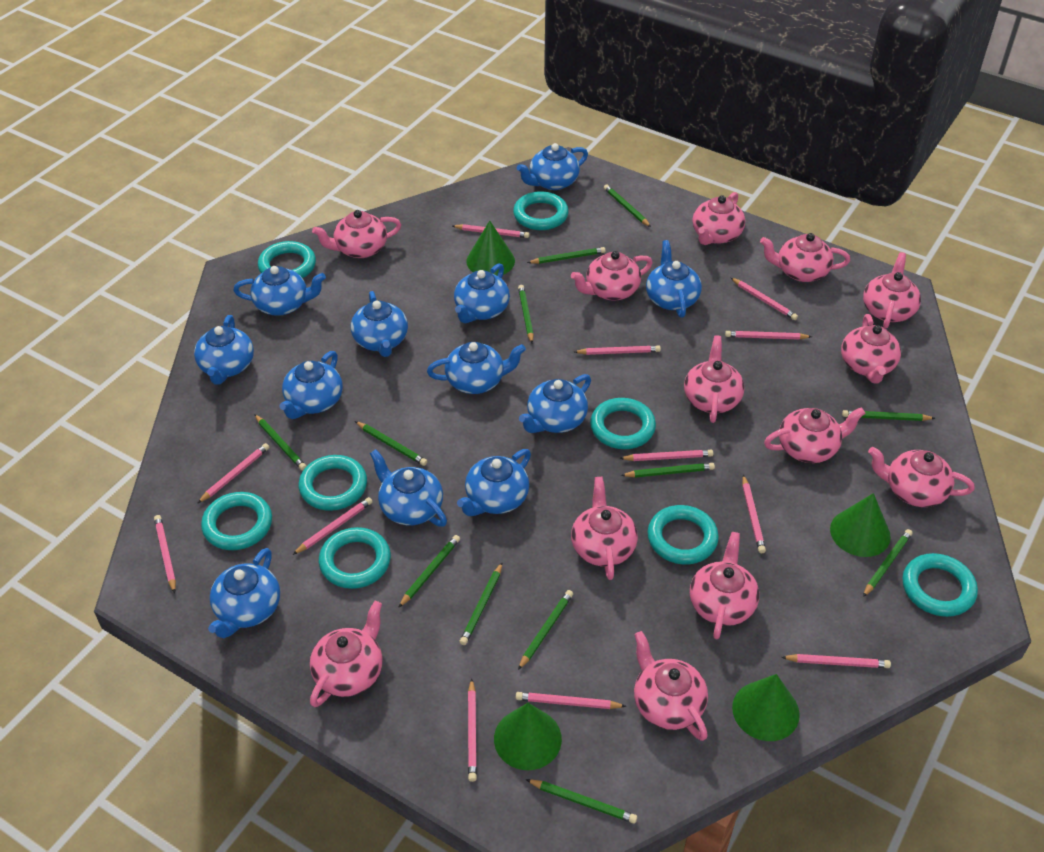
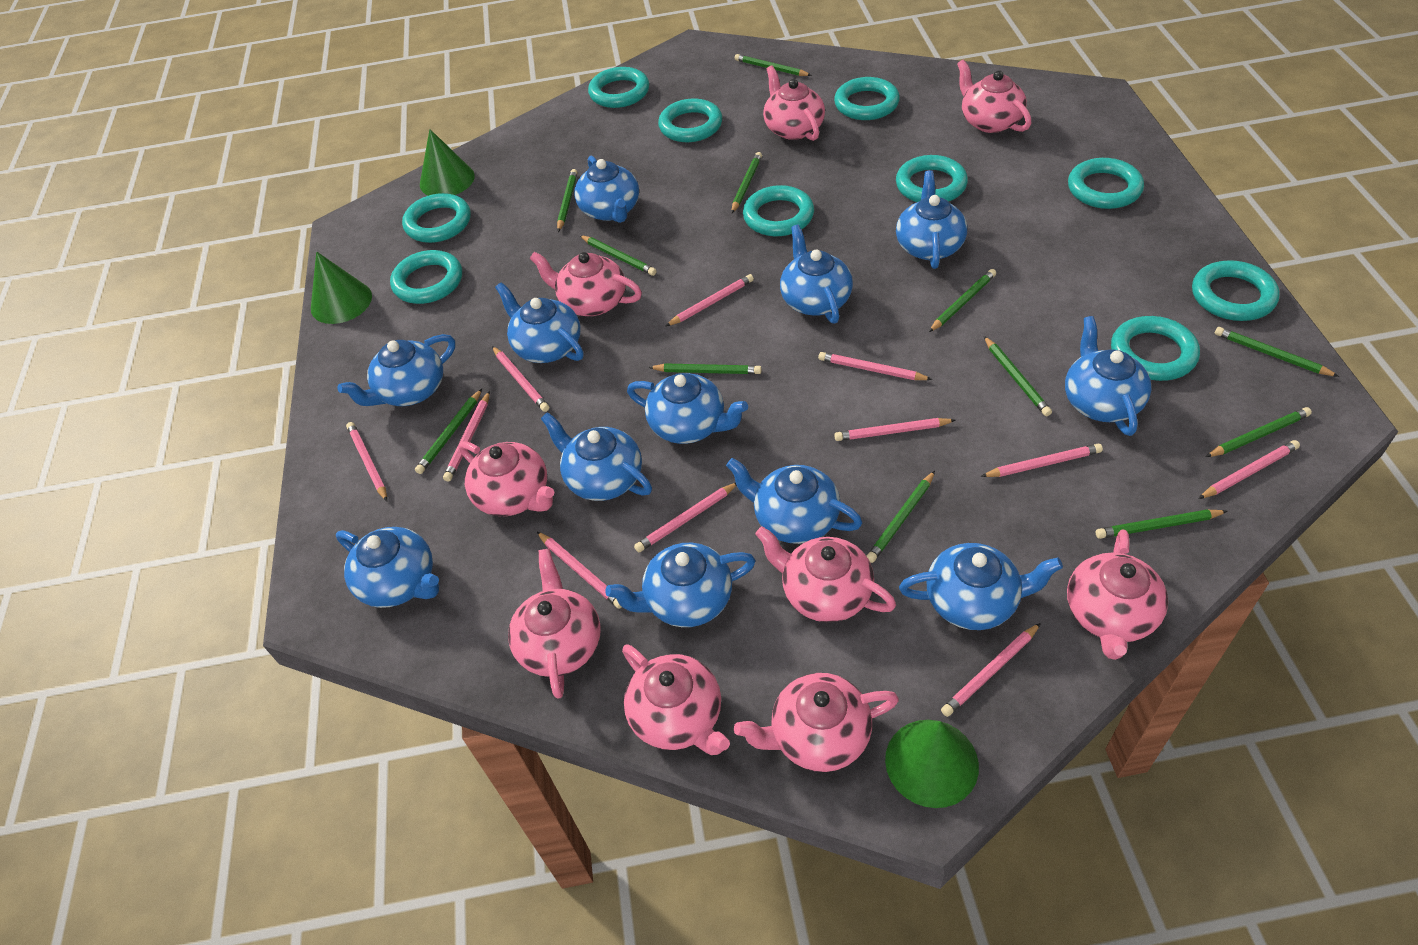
green cone: [466,221,515,275] [494,703,562,770] [732,674,800,741] [830,493,891,557] = 4 -> [311,252,372,324] [420,129,475,196] [885,720,979,808] = 3
pink pencil: [154,515,176,593] [197,443,269,504] [293,497,373,555] [453,224,529,238] [468,679,477,782] [516,692,626,709] [574,346,661,355] [619,450,713,461] [725,331,812,340] [731,278,798,320] [742,475,766,553] [781,654,891,668] = 12 -> [346,422,387,501] [443,391,490,482] [492,346,549,412] [537,532,621,608] [634,483,736,552] [666,274,754,326] [818,352,932,380] [834,418,955,441] [941,623,1041,717] [981,444,1103,477] [1198,440,1300,499] = 11
pink teapot: [310,601,382,707] [312,210,401,258] [571,251,653,300] [571,477,638,580] [634,631,708,741] [684,335,745,423] [690,532,759,639] [692,192,745,245] [760,233,850,282] [764,407,866,463] [841,314,901,384] [863,252,921,328] [868,447,975,507] = 13 -> [459,441,554,516] [508,548,601,699] [530,252,642,316] [622,644,730,755] [734,673,899,772] [755,526,896,622] [763,66,825,141] [957,60,1031,133] [1067,529,1168,660] = 9
turquoise ring: [201,492,272,550] [258,241,316,278] [299,455,367,511] [319,527,391,589] [513,191,569,230] [590,398,656,449] [648,505,719,564] [903,553,978,617] = 8 -> [390,250,462,304] [402,193,471,243] [588,67,649,108] [658,99,723,142] [743,185,814,236] [834,77,900,120] [896,155,968,202] [1068,158,1144,209] [1111,316,1200,381] [1192,260,1280,321] = 10

